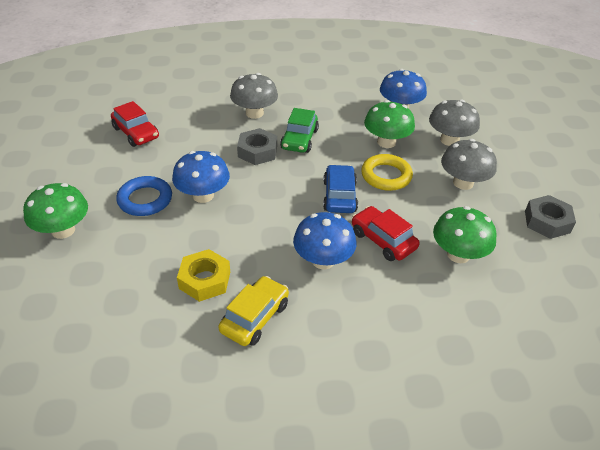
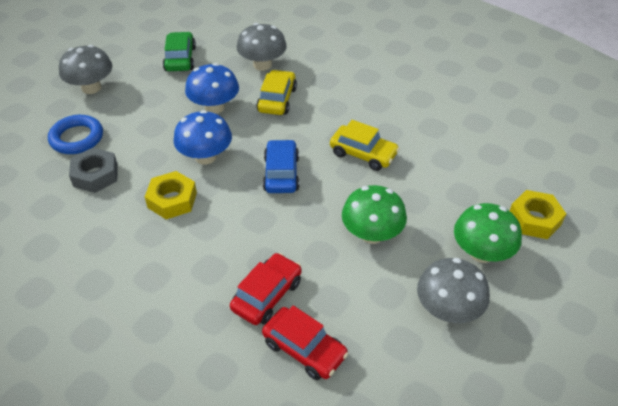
blue mushroom: [172,151,230,203] [293,212,356,270] [380,69,427,108] = 3 -> [174,110,232,165] [185,63,239,114] = 2
green mushroom: [23,183,88,239] [364,100,415,148] [433,206,497,263] = 3 -> [342,185,407,244] [454,203,522,263] = 2
grey nut: [237,128,277,165] [525,195,576,239] = 2 -> [69,148,118,193] = 1
yellow car: [218,276,289,346] = 1 -> [256,70,297,115] [330,120,400,171] = 2
yellow nut: [177,249,230,302] = 1 -> [145,171,197,219] [510,190,566,239] = 2
yellow ring: [361,154,413,191] = 1 -> none = 0

